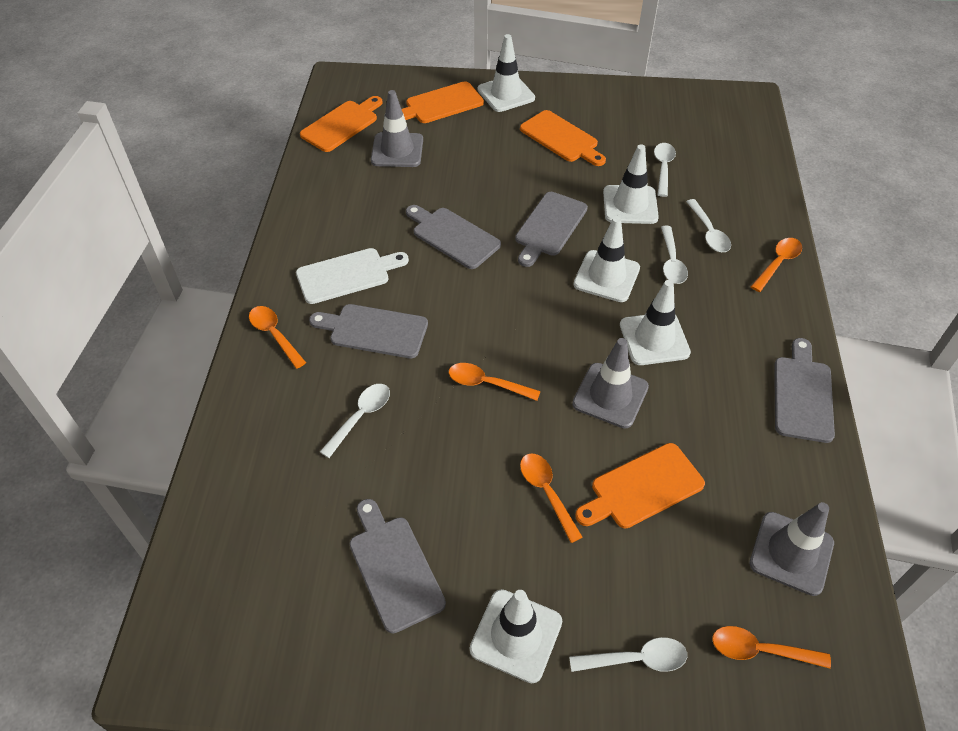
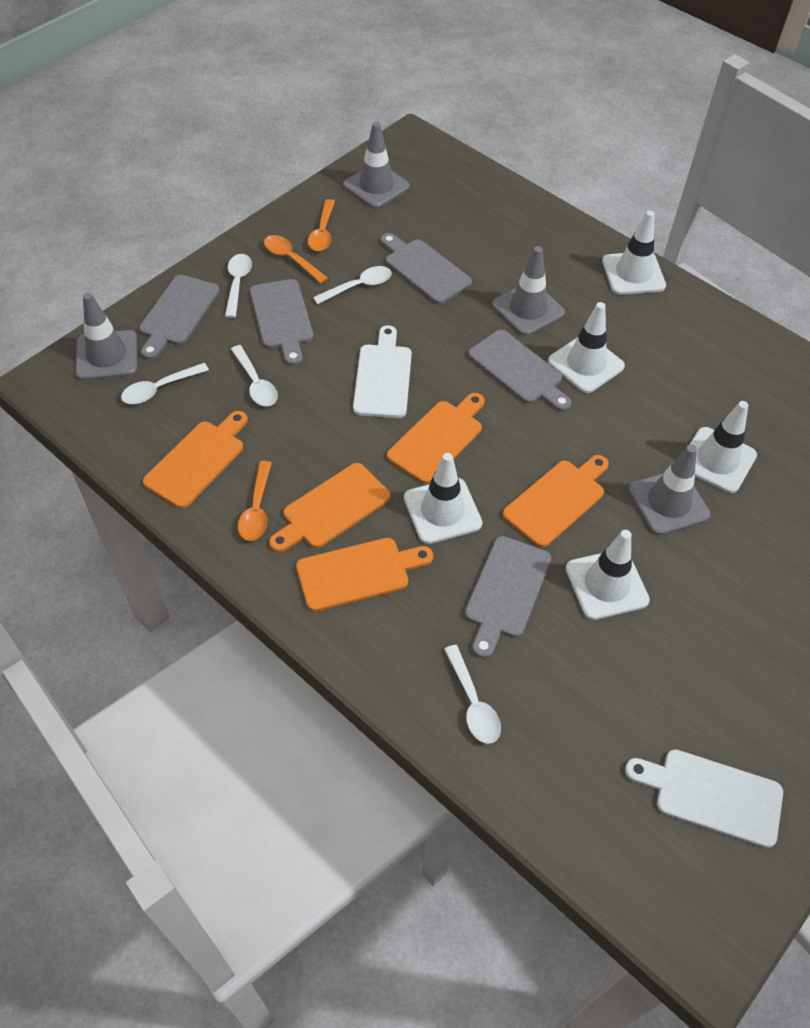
grey traffic cone: [371,90,423,167] [572,338,649,429] [750,502,834,596] = 3 -> [76,293,137,380] [343,122,410,208] [492,246,565,336] [628,444,711,535] = 4
orange cutting board: [300,96,383,152] [402,81,484,123] [520,110,606,166] [575,443,705,528] = 4 -> [143,411,248,508] [269,463,391,552] [296,538,433,612] [387,393,485,484] [503,455,609,547] = 5
orange spoon: [249,306,306,369] [449,363,541,401] [520,453,583,543] [712,626,831,669] [751,238,802,292] = 5 -> [238,461,272,541] [264,235,328,284] [308,199,335,251] = 3
white cutting board: [296,248,409,304] = 1 -> [353,325,412,418] [625,749,783,848] = 2

